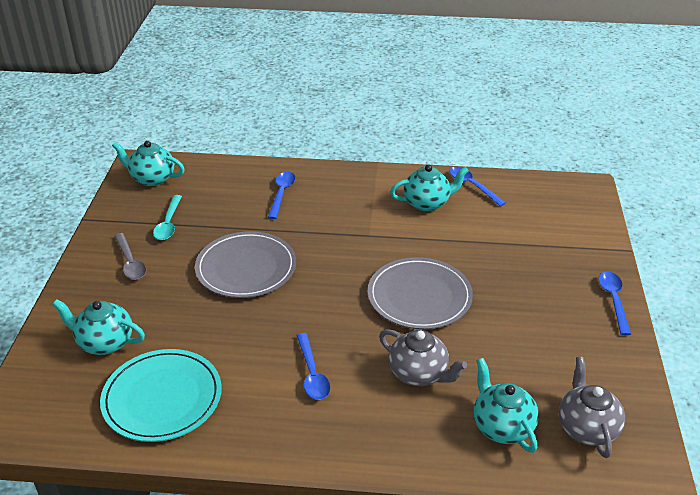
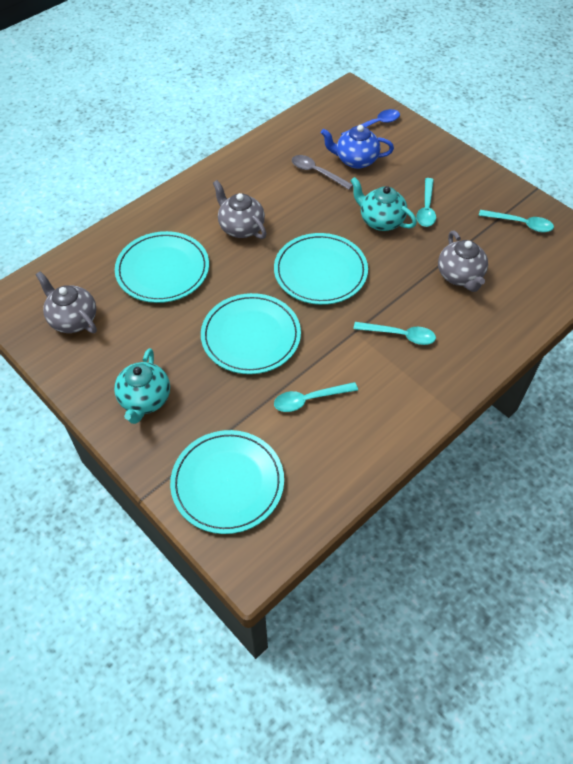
blue spoon: [268,172,296,219] [296,333,331,400] [449,167,506,206] [598,271,631,335] = 4 -> [341,109,400,135] = 1
blue teapot: none = 0 -> [321,125,394,169] = 1
grey plate: [195,231,296,298] [368,257,473,329] = 2 -> none = 0
grey teapot: [379,329,467,386] [559,357,625,458] = 2 -> [36,271,97,333] [213,180,267,239] [438,231,488,292] = 3
turquoise plate: [100,349,222,442] = 1 -> [115,231,209,303] [170,430,284,534] [201,293,301,374] [274,233,368,305] = 4
turquoise spoon: [153,195,182,240] = 1 -> [274,382,358,412] [353,322,436,345] [416,178,436,227] [479,210,554,232] = 4
turquoise teapot: [52,299,145,355] [112,141,185,186] [390,164,468,211] [474,358,539,453] = 4 -> [114,348,170,424] [350,177,417,231] = 2

